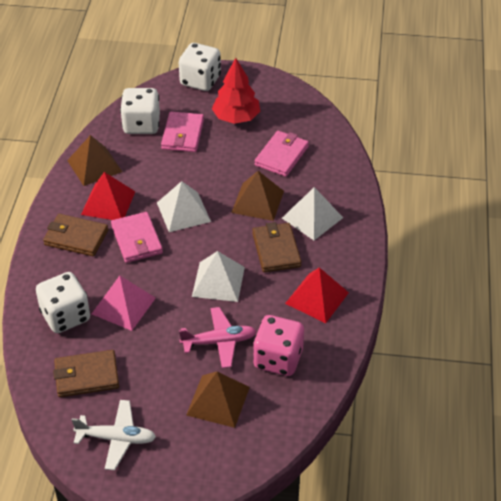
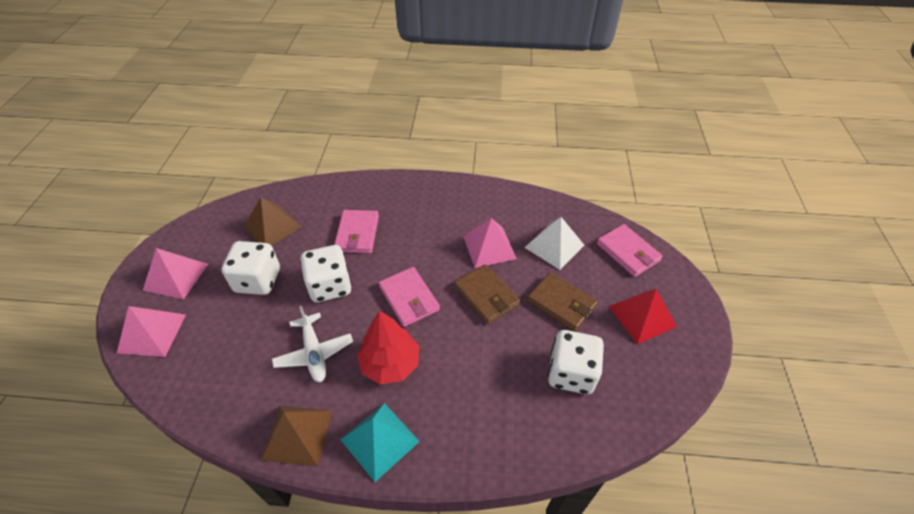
brown pyramid: [67,135,122,186] [186,372,250,428] [231,171,284,221] = 3 -> [244,197,302,246] [261,406,332,466] = 2
brown wallet: [43,214,108,256] [53,350,119,397] [252,222,302,272] = 3 -> [454,264,520,324] [527,272,598,331] = 2
pink dice: [253,315,304,376] = 1 -> none = 0
pink plane: [179,307,257,368] = 1 -> none = 0
pink pyramid: [92,276,156,331] = 1 -> [117,306,186,357] [143,248,208,299] [463,218,517,268] = 3
red pyramid: [81,172,135,220] [285,267,349,323] = 2 -> [609,289,677,344] = 1
turquoise pyramid: none = 0 -> [340,403,420,482] = 1
white pyramid: [157,181,211,232] [192,251,245,302] [282,187,343,240] = 3 -> [525,217,584,270] = 1

